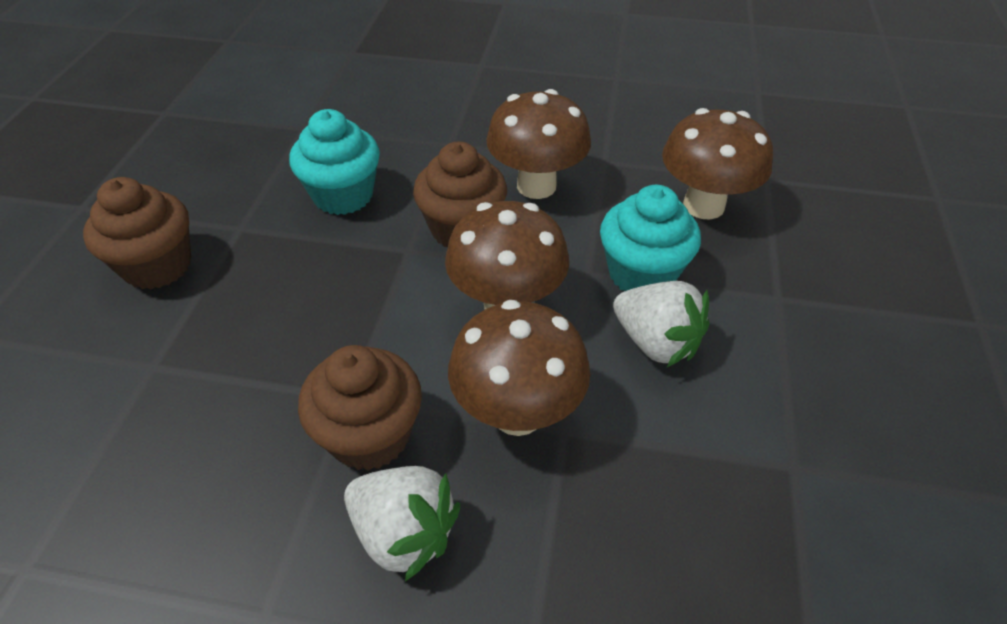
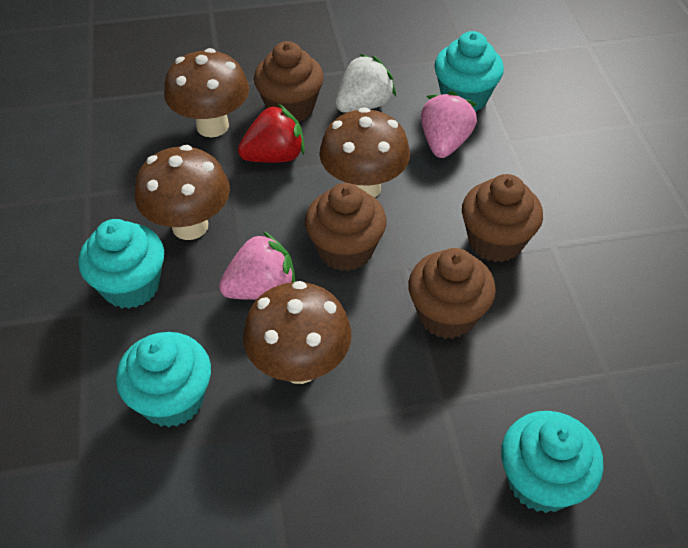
brown cupcake: [83,177,191,290] [298,345,422,471] [413,142,507,247] = 3 -> [254,41,324,122] [305,183,386,271] [408,248,496,339] [462,174,543,262] = 4
pink strawberry: none = 0 -> [219,231,296,300] [421,91,477,158] = 2
red strawberry: none = 0 -> [238,103,305,163] = 1
turquoise cupcake: [289,109,380,215] [600,185,701,291] = 2 -> [78,219,164,309] [116,332,211,427] [434,31,504,111] [501,411,603,513] = 4
white strawberry: [344,466,460,581] [613,281,710,367] = 2 -> [335,54,396,113] = 1

